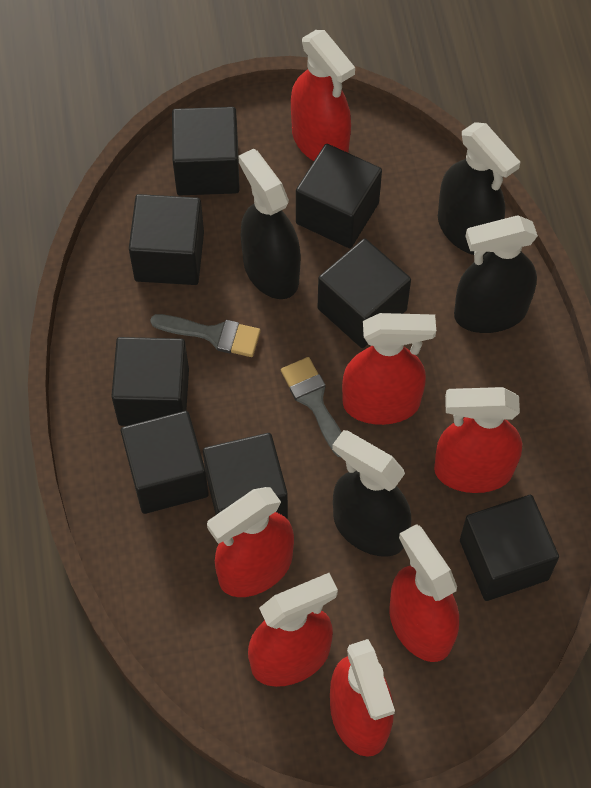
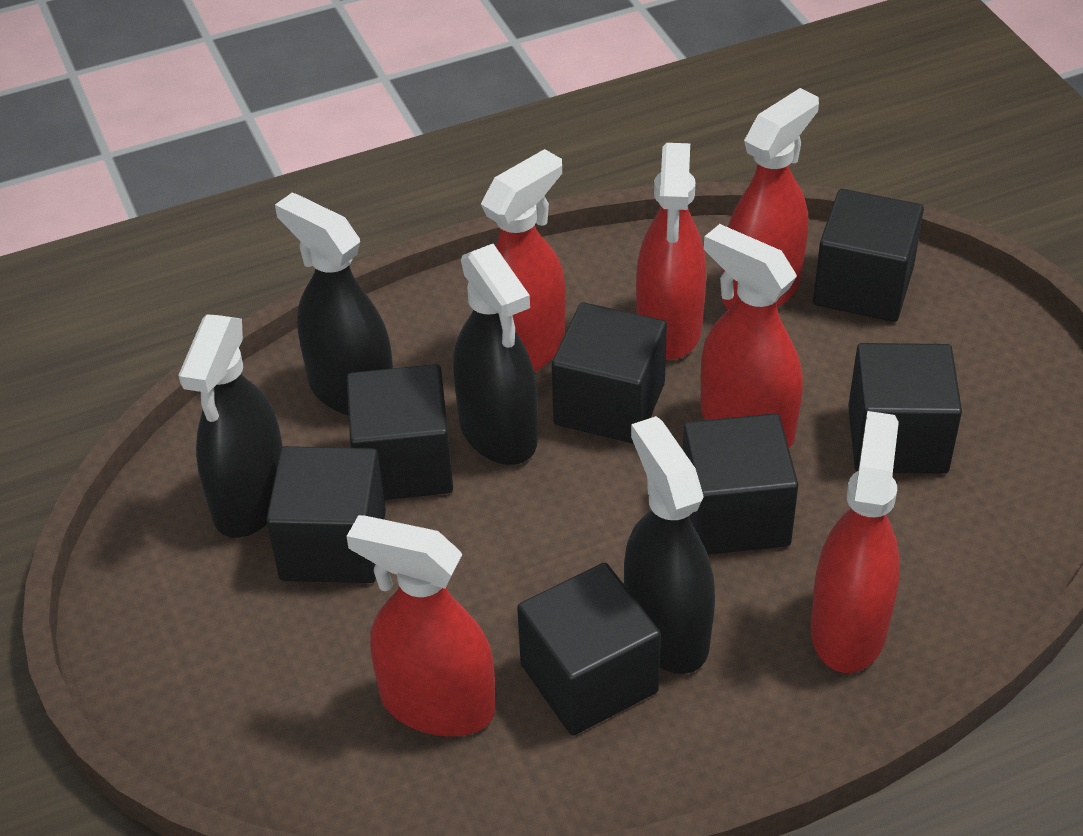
black cube: [111,337,189,426] [121,411,209,514] [129,194,204,285] [172,107,240,195] [203,433,288,518] [296,144,382,248] [318,238,411,348] [460,495,559,601] = 8 -> [266,446,386,583] [347,364,453,500] [517,563,661,736] [552,302,667,444] [683,413,798,554] [813,189,924,322] [848,343,962,474] = 7
grey brush: [150,314,261,357] [281,357,342,457] = 2 -> none = 0
red spray bottle: [207,487,294,597] [248,573,338,687] [291,30,355,161] [330,639,395,757] [342,313,436,425] [389,524,459,662] [434,387,522,493] = 7 -> [347,515,495,736] [481,149,566,372] [636,143,707,360] [700,224,803,448] [722,88,819,310] [810,411,900,673] = 6

